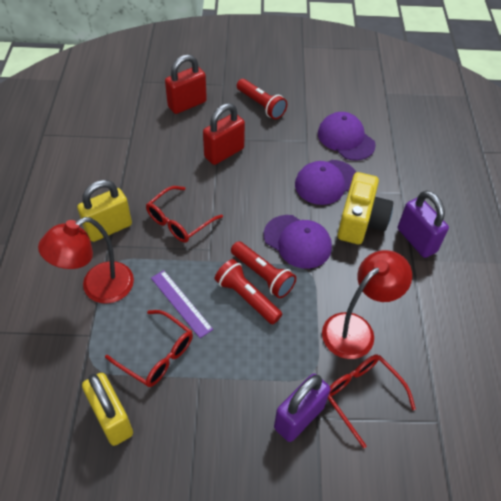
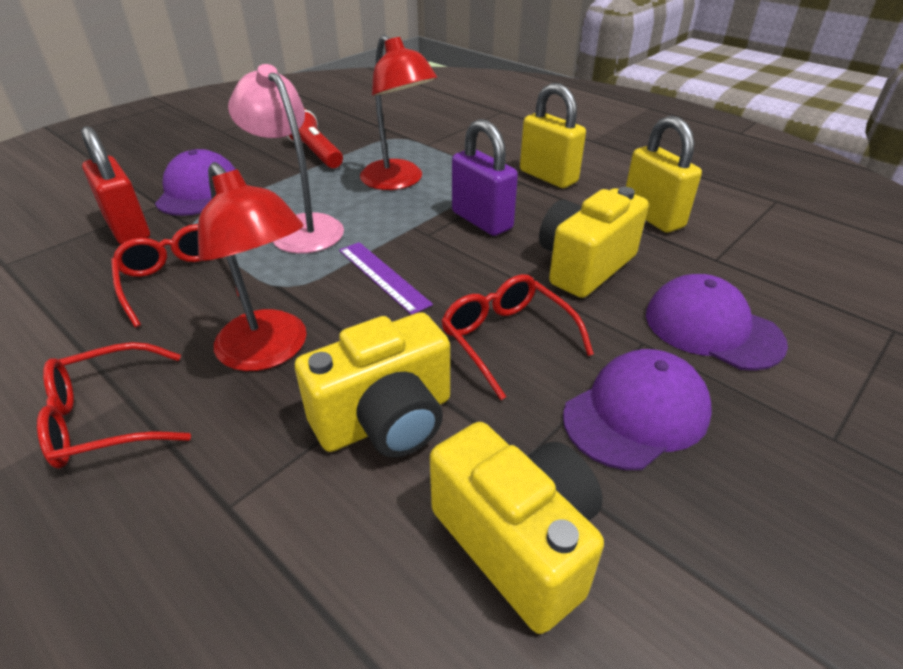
pink lamp: none = 0 -> [228,64,344,254] = 1
purple padlock: [274,374,330,442] [398,190,449,258] = 2 -> [452,119,518,236] = 1
red flashlight: [215,259,282,325] [231,241,296,298] [237,79,287,119] = 3 -> [287,109,343,168] = 1
red padlock: [165,54,207,114] [203,103,245,165] = 2 -> [81,126,150,244] = 1
yellow camera: [337,172,393,244] = 1 -> [295,312,450,458] [430,422,604,634] [539,187,649,298] = 3

